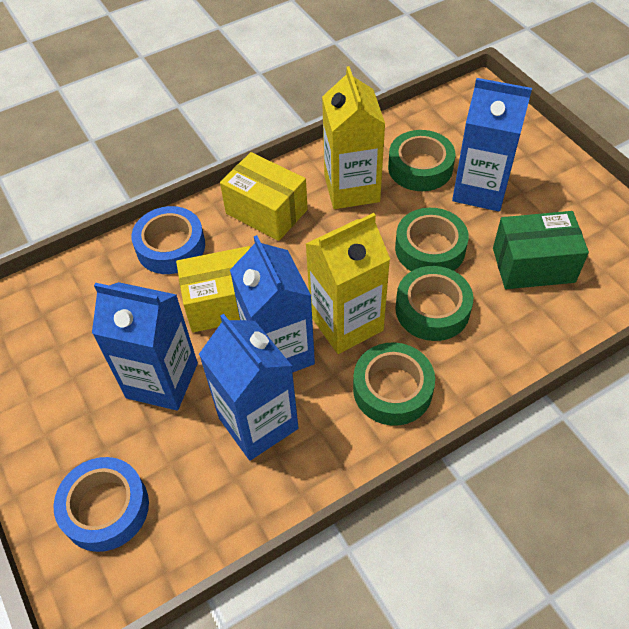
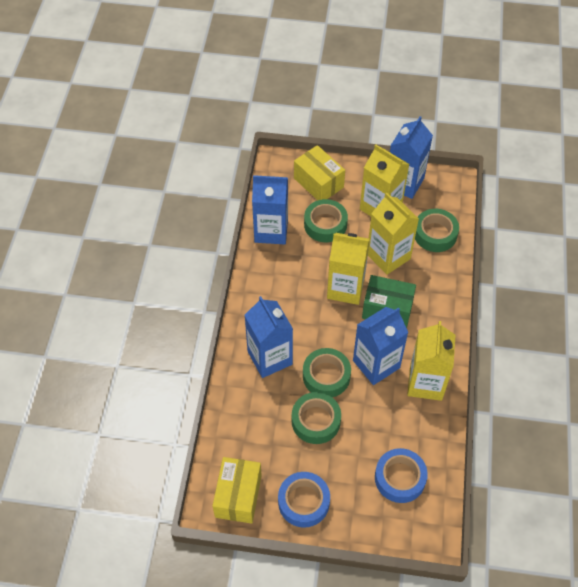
yellow carton: [306,213,390,354] [322,66,385,209] = 2 -> [327,233,370,305] [360,144,409,216] [368,193,419,275] [407,321,456,401] = 4

